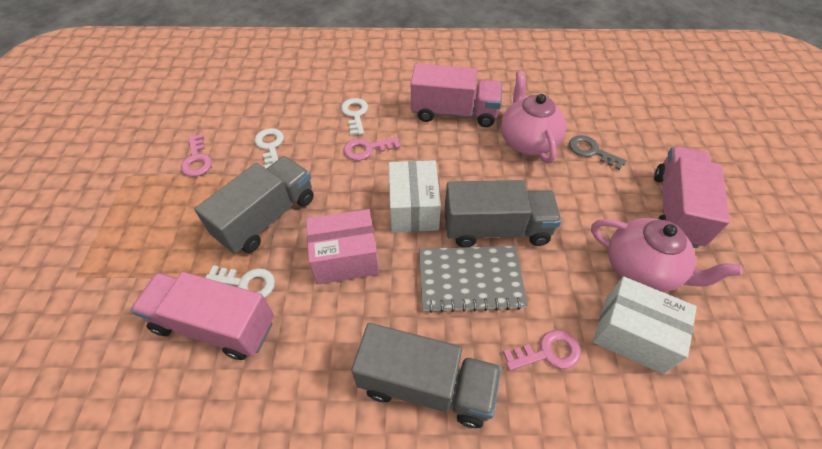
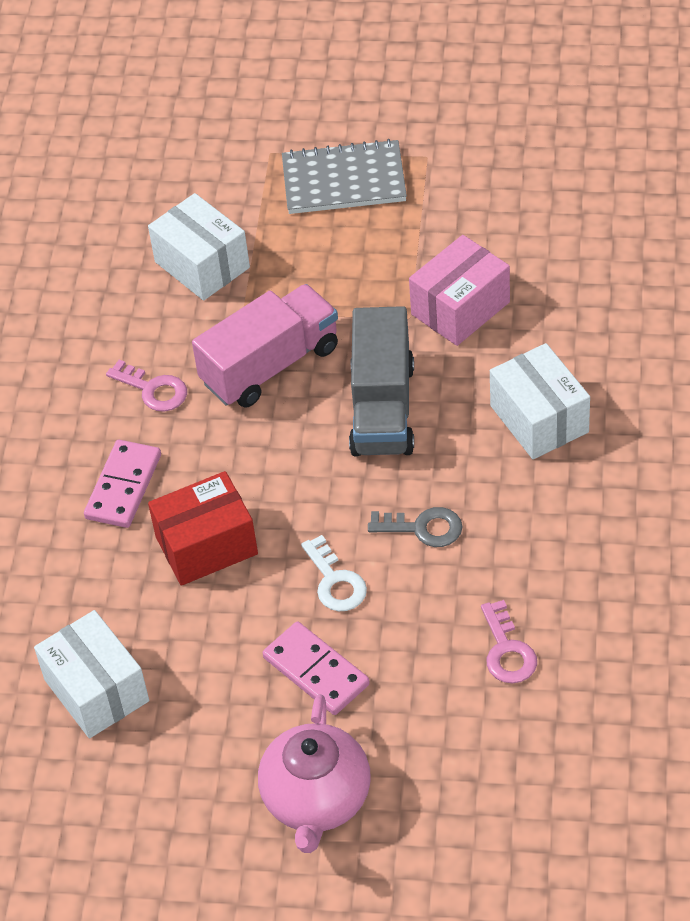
grey truck: [194,156,314,254] [351,323,501,428] [444,180,561,247] = 3 -> [349,306,414,457] = 1
pink domino: none = 0 -> [84,440,161,528] [263,622,370,715] = 2
pink key: [181,134,212,177] [343,137,401,161] [503,330,581,371] = 3 -> [106,360,187,412] [481,600,537,683] = 2
pink teapot: [501,71,566,163] [591,218,742,292] = 2 -> [258,694,371,853] = 1
pink truck: [130,272,274,360] [411,63,502,127] [654,146,730,248] = 3 -> [192,284,338,408] = 1
red box: none = 0 -> [148,471,258,586] = 1
white box: [388,160,441,232] [593,276,697,374] = 2 -> [34,610,149,738] [148,193,250,301] [490,343,590,459] = 3
white key: [205,265,275,298] [254,128,284,169] [341,98,368,136] = 3 -> [301,535,367,611] = 1

